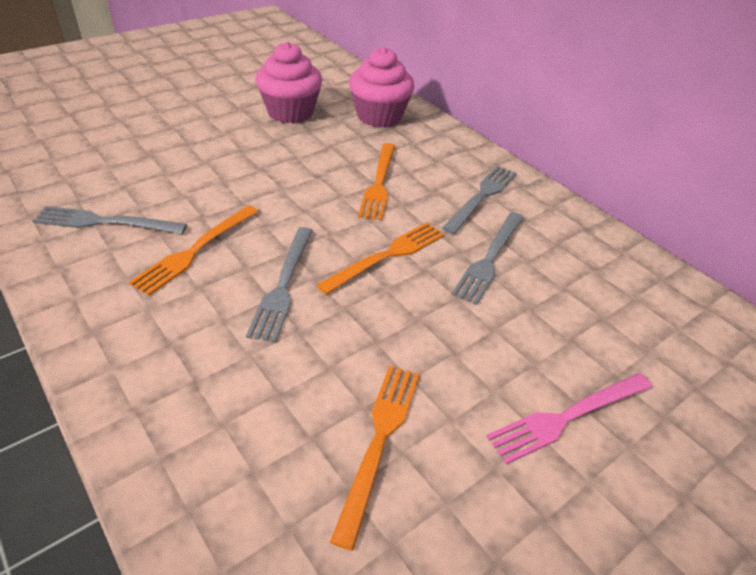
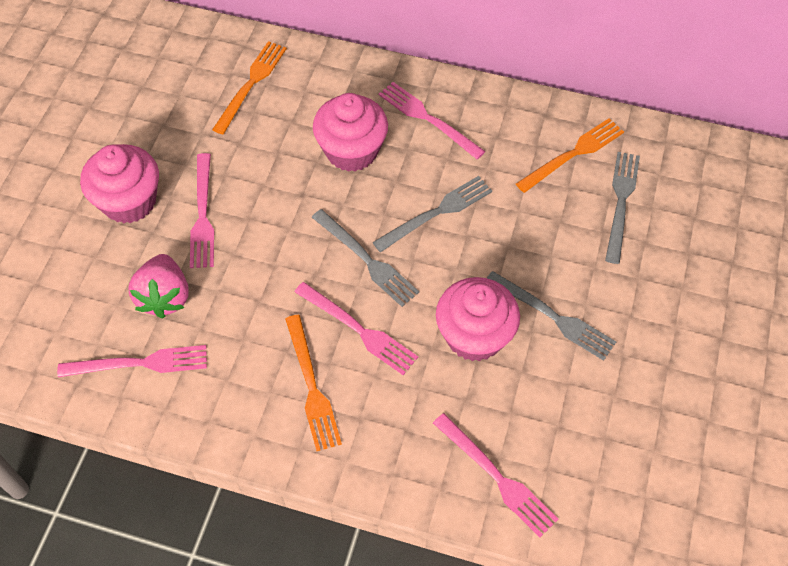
orange fork: [129,205,258,296] [317,223,444,294] [330,365,419,550] [358,143,395,220] = 4 -> [212,41,287,134] [285,315,342,451] [516,118,624,193] = 3
pink cupcake: [255,42,322,123] [349,47,414,127] = 2 -> [80,144,159,223] [313,93,388,172] [436,277,520,361] = 3
pink fork: [486,373,652,464] = 1 -> [57,345,207,377] [190,153,214,268] [295,282,418,375] [379,82,485,159] [433,413,558,538] = 5
pink strawberry: none = 0 -> [128,254,189,319] = 1

